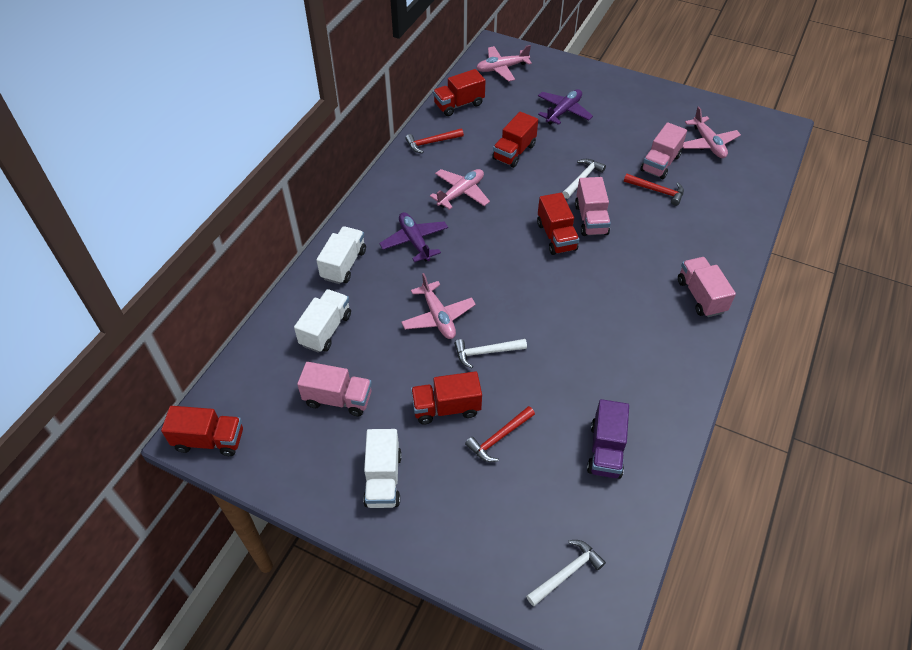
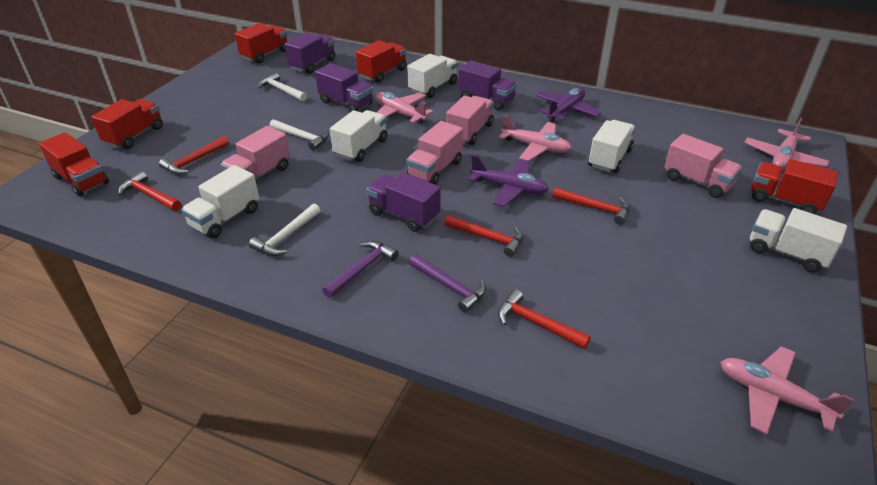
purple hammer: none = 0 -> [322,241,399,298] [409,254,486,313] = 2
purple truck: [587,399,629,479] = 1 -> [285,32,335,74] [315,63,373,112] [366,172,440,232] [458,60,517,110] = 4
red hammer: [405,128,464,153] [465,406,535,462] [624,174,684,206] = 3 -> [118,171,181,211] [159,136,229,175] [444,215,523,257] [498,289,591,349] [552,187,630,225] = 5
white truck: [294,289,351,353] [316,226,366,284] [363,429,402,508] = 3 -> [181,165,259,238] [330,110,387,162] [407,54,458,98] [588,120,636,173] [750,208,847,273] = 5

